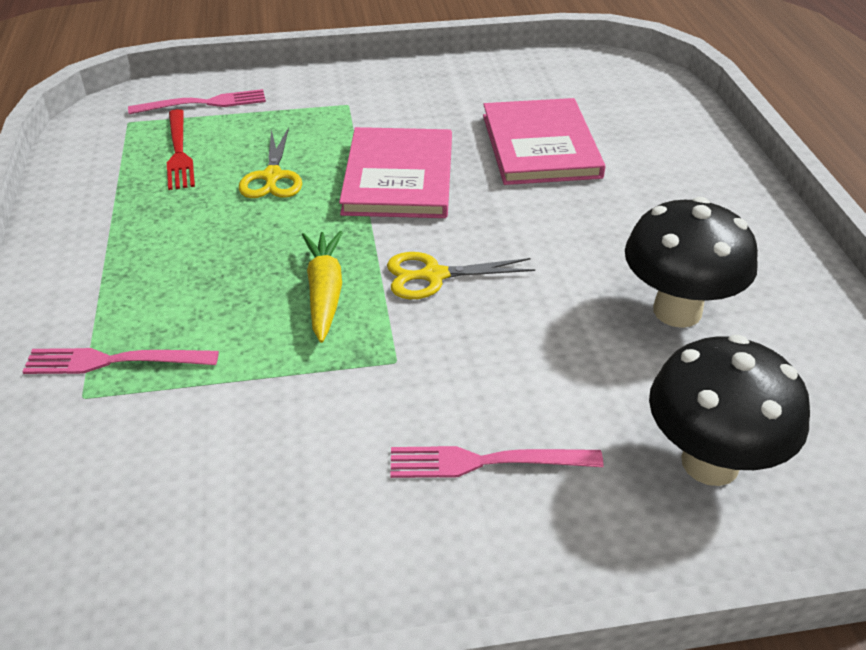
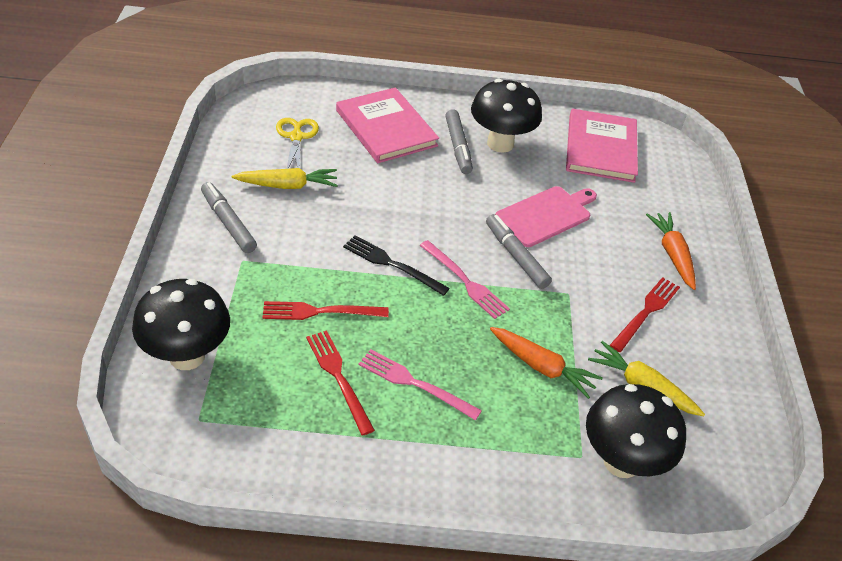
black fork: none = 0 -> [343,235,450,296] = 1
black mushroom: [625,197,758,328] [649,335,810,486] = 2 -> [132,279,230,370] [471,79,542,153] [586,384,686,478] = 3
grey marker: none = 0 -> [201,182,257,253] [445,109,473,174] [486,214,552,289] = 3
orange carrot: none = 0 -> [490,327,603,399] [646,212,696,290] = 2
pink cutting board: none = 0 -> [495,186,597,247] = 1
pink fork: [22,348,219,374] [128,89,266,114] [390,446,604,478] = 3 -> [358,349,482,420] [420,240,510,319] = 2
red fork: [167,109,195,190] = 1 -> [263,301,389,320] [306,330,375,436] [610,277,680,352] = 3
yellow carrot: [302,231,343,343] = 1 -> [231,168,338,189] [588,341,705,416] = 2
yellow scissors: [239,127,302,198] [387,252,535,299] = 2 -> [276,118,319,169] = 1

